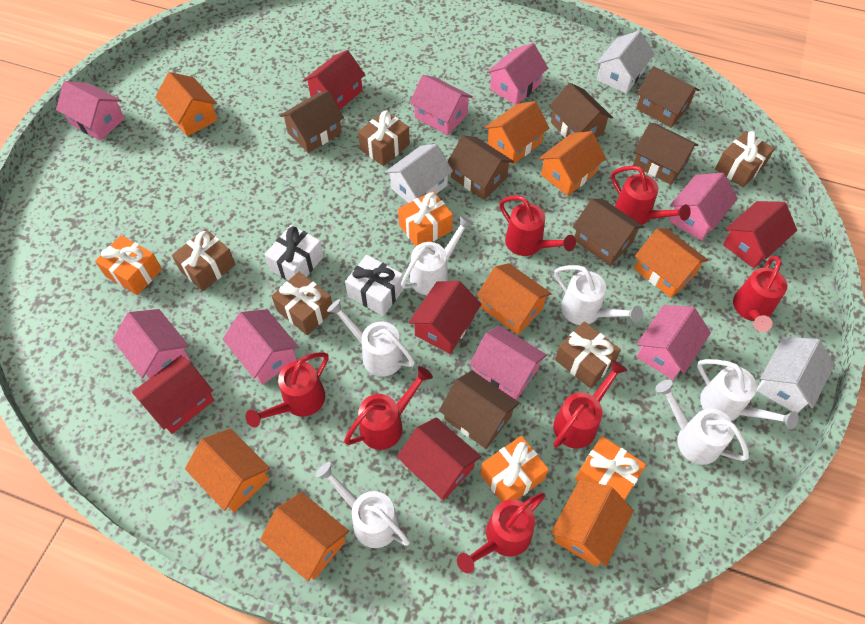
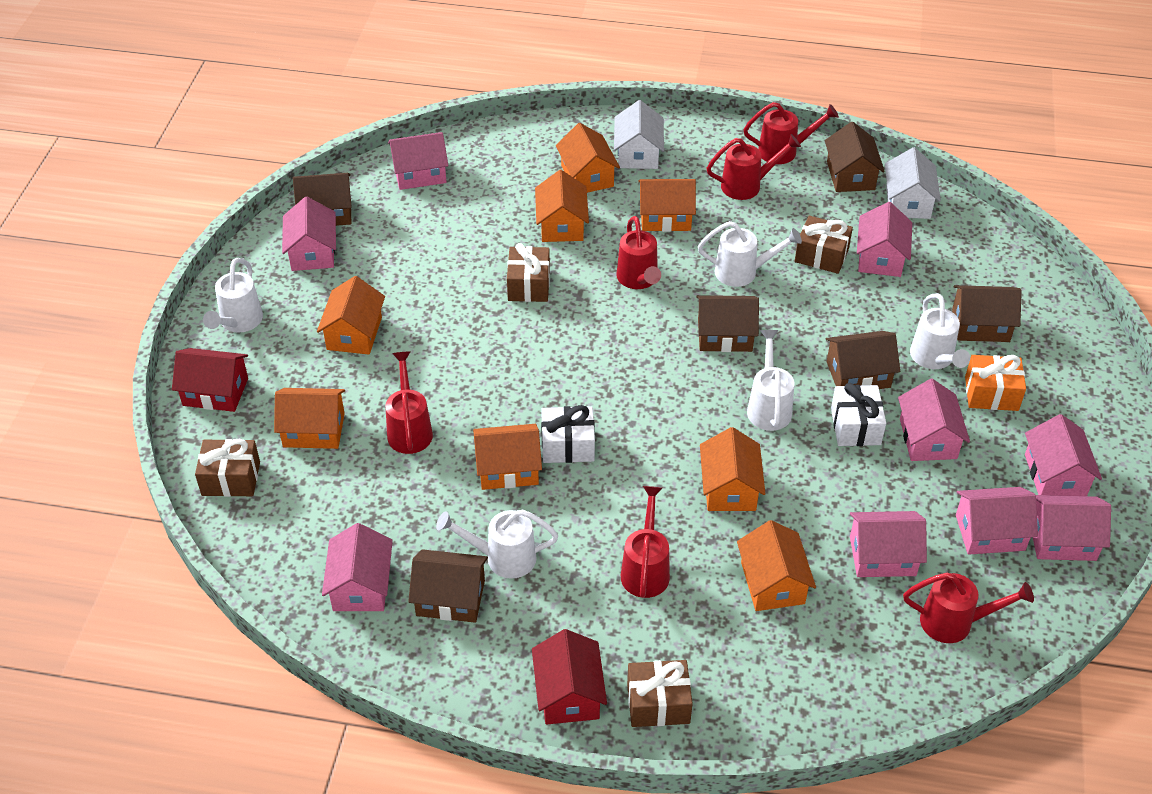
brown gift: [172,229,236,291] [272,272,332,335] [358,110,410,166] [555,321,621,388] [715,131,775,188] = 5 -> [195,439,260,497] [507,243,550,302] [627,660,693,727] [795,216,853,274] = 4
brown house: [279,90,344,153] [439,370,520,449] [447,136,514,200] [549,83,613,138] [573,198,644,266] [633,123,699,185] [636,66,699,128] = 7 -> [293,173,352,226] [408,549,488,623] [696,295,759,352] [825,122,885,192] [826,331,900,389] [952,285,1022,342] = 6
orange gift: [95,235,162,295] [398,191,453,246] [480,436,549,502] [575,436,646,500] = 4 -> [965,355,1026,411] = 1
pink house: [56,81,125,141] [113,309,190,379] [223,309,299,385] [410,75,473,135] [469,326,547,400] [487,43,548,105] [636,305,711,380] [669,173,738,241] = 8 -> [282,196,336,271] [322,523,393,611] [388,132,448,190] [850,511,927,577] [857,202,912,277] [898,379,970,461] [956,487,1038,555] [1025,414,1102,496] [1033,495,1111,561] = 9
red house: [132,355,214,434] [303,50,365,110] [397,417,481,501] [408,280,482,354] [723,201,797,268] = 5 -> [172,348,248,412] [532,629,607,725] = 2
red watering can: [246,352,329,428] [344,366,433,450] [457,493,545,573] [499,195,576,256] [553,360,628,449] [611,166,691,225] [733,256,787,332] = 7 -> [385,351,433,454] [616,216,661,289] [621,486,670,598] [707,134,801,200] [743,102,839,164] [903,573,1034,643] = 6
white house: [385,144,453,203] [596,31,654,94] [757,337,835,413] = 3 -> [614,100,664,169] [885,147,941,219] = 2
white watering can: [316,462,410,548] [327,299,415,377] [401,215,474,295] [554,265,643,325] [655,380,749,465] [697,359,798,430] = 6 -> [203,258,263,333] [436,510,558,579] [698,221,802,287] [747,330,794,431] [910,293,970,369] = 5

